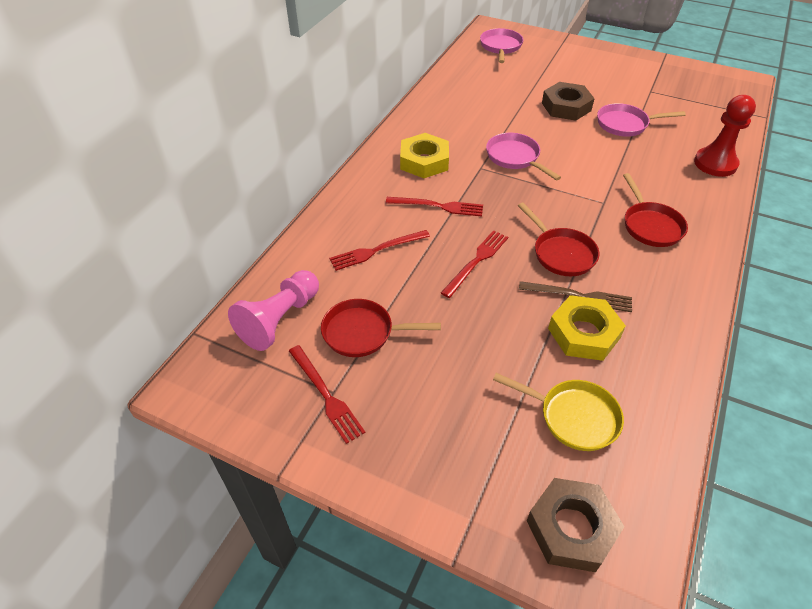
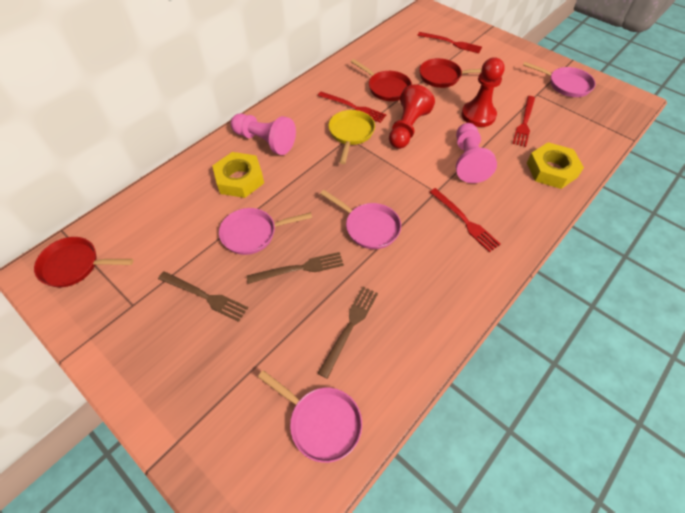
brown fork: [519,281,632,312] = 1 -> [158,271,248,322] [247,252,344,284] [317,287,378,379] = 3
brown nut: [527,478,624,572] [542,82,595,121] = 2 -> none = 0
pink pan: [480,28,524,63] [486,133,561,180] [597,103,686,137] = 3 -> [219,208,312,255] [258,370,362,463] [320,190,401,249] [523,61,596,97] = 4
pink pawn: [228,270,319,351] = 1 -> [230,113,296,155] [456,123,497,183] = 2
red pawn: [694,95,756,177] = 1 -> [389,84,435,149] [461,57,505,127] = 2

